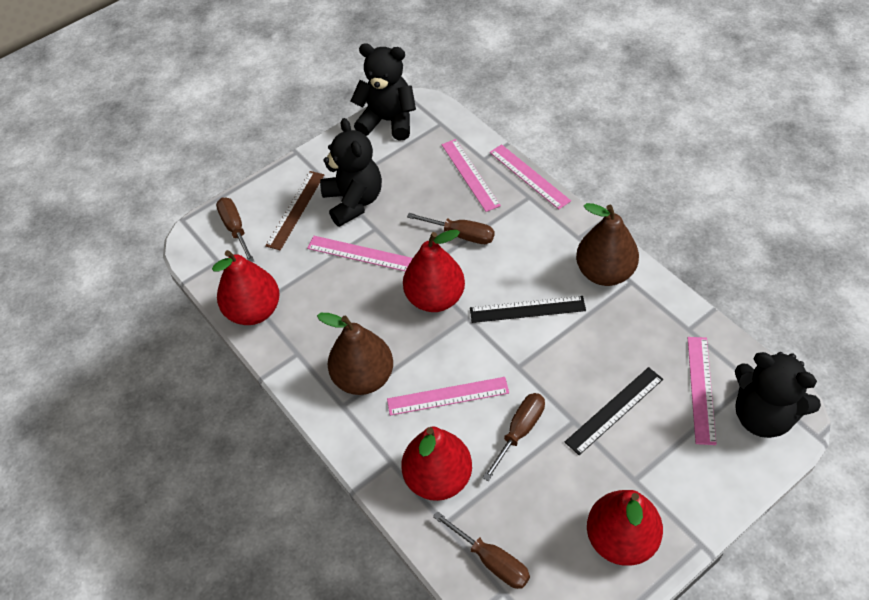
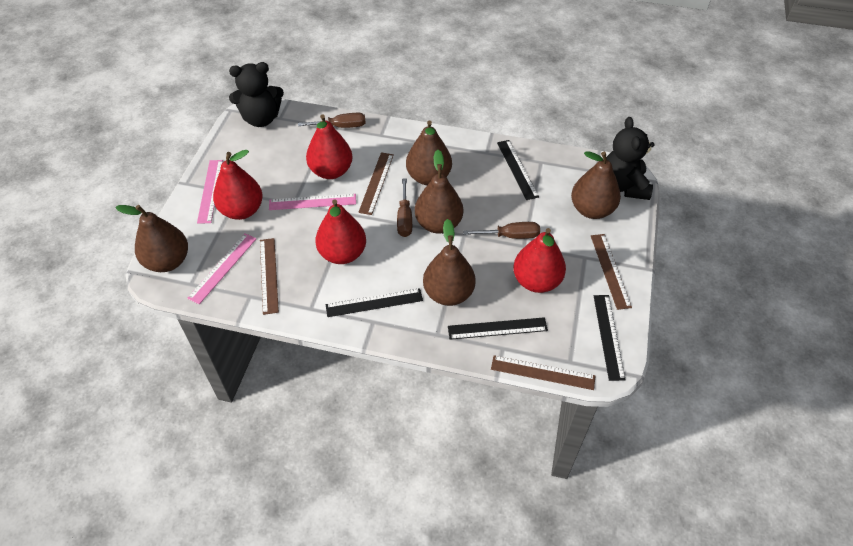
black ruler: [470,296,586,323] [565,367,663,455] = 2 -> [326,288,423,317] [448,317,548,340] [497,140,539,200] [594,295,626,381] = 4
black teddy bear: [320,118,382,227] [351,43,416,141] [735,352,821,438] = 3 -> [229,62,284,127] [606,117,655,200] = 2
brown pear: [317,313,393,395] [576,203,639,286] = 2 -> [115,205,188,272] [406,120,452,185] [415,150,463,234] [423,219,476,306] [571,151,621,219] = 5
brown ruler: [265,171,324,250] = 1 -> [260,238,279,315] [358,152,394,215] [491,355,595,390] [591,234,632,310] = 4
brown screwdriver: [216,198,254,262] [407,213,495,244] [433,511,530,589] [482,393,545,481] = 4 -> [298,113,366,128] [397,179,412,237] [463,222,540,239] = 3
pink ruler: [307,236,413,271] [387,377,509,416] [442,139,501,212] [490,144,571,209] [687,337,717,445] = 5 -> [187,233,257,304] [197,160,223,224] [269,194,356,210] = 3

